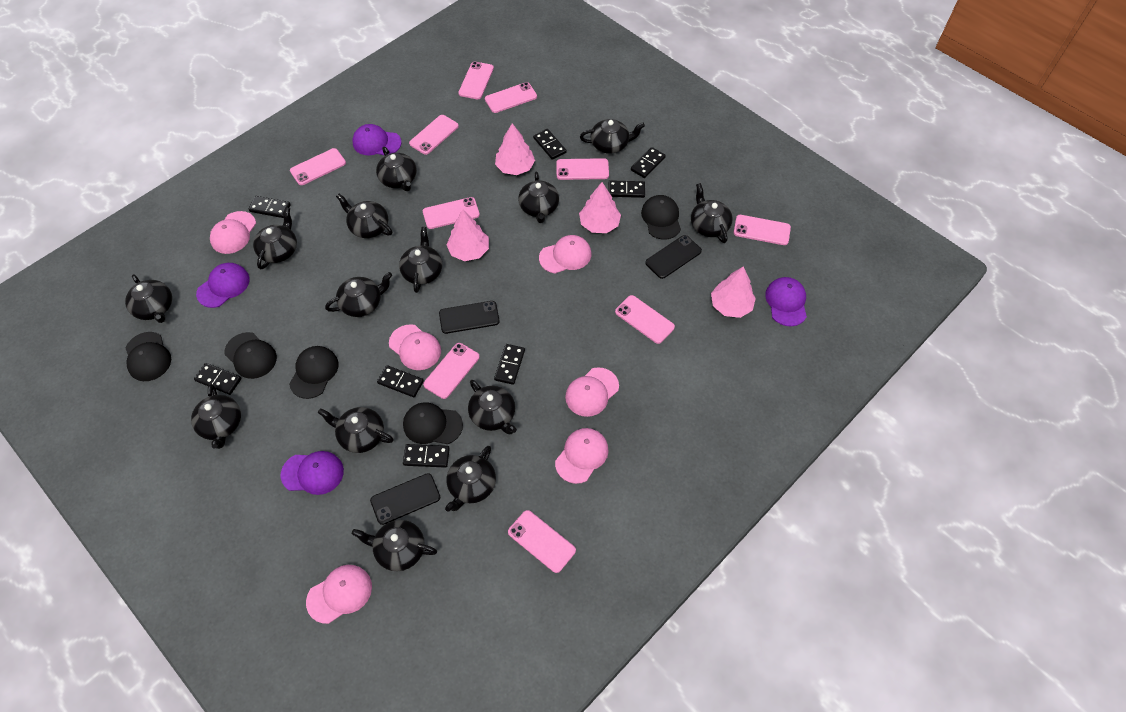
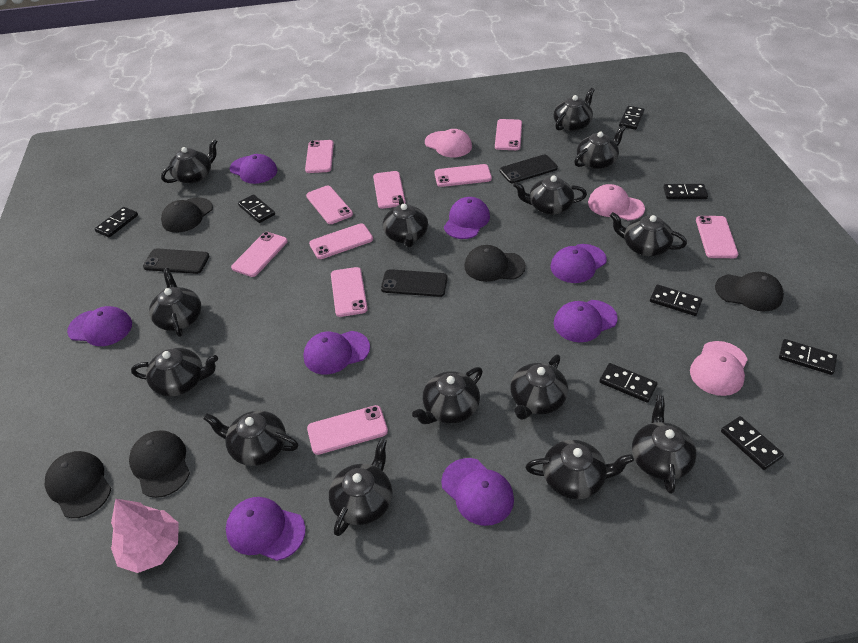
pink cap: [210,211,256,254] [306,565,372,624] [389,324,441,370] [539,235,591,274] [555,428,609,484] [565,367,619,417] = 6 -> [425,129,472,157] [588,184,645,220] [690,341,748,396] = 3
pink tree: [446,209,489,261] [495,123,535,175] [579,182,621,233] [711,266,756,318] = 4 -> [111,499,179,573] = 1
purple cap: [196,263,250,308] [281,451,344,495] [352,124,402,155] [765,277,807,326] = 4 -> [67,306,132,346] [226,497,306,561] [230,154,277,184] [303,331,370,374] [441,458,514,526] [444,197,490,239] [550,244,607,283] [554,300,618,342] = 8

